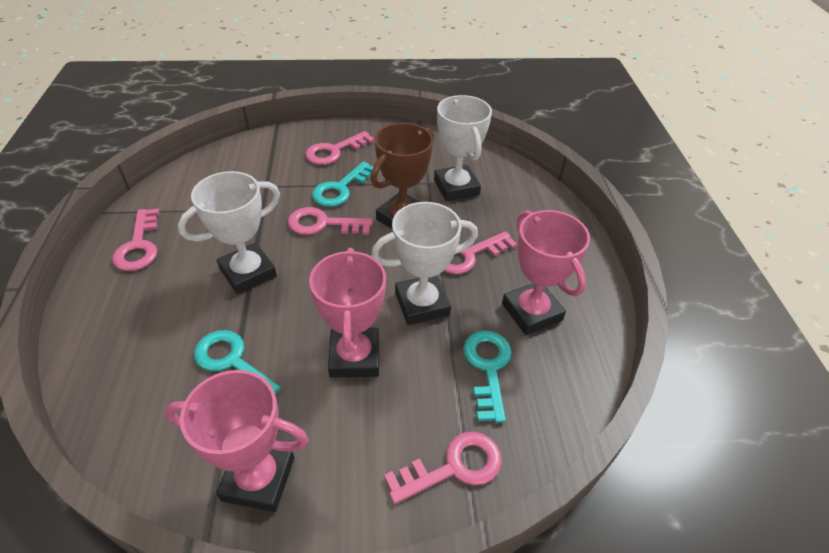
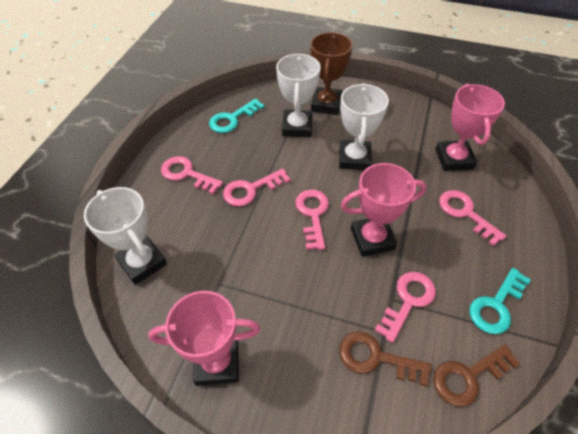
brown key: none = 0 -> [340,332,431,386] [433,344,520,407] = 2
turquoise key: [194,330,281,394] [312,161,373,207] [463,330,512,423] = 3 -> [209,98,265,133] [469,268,531,334] = 2

